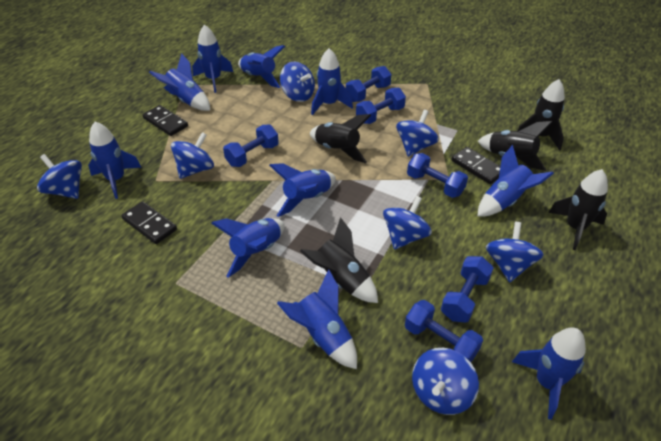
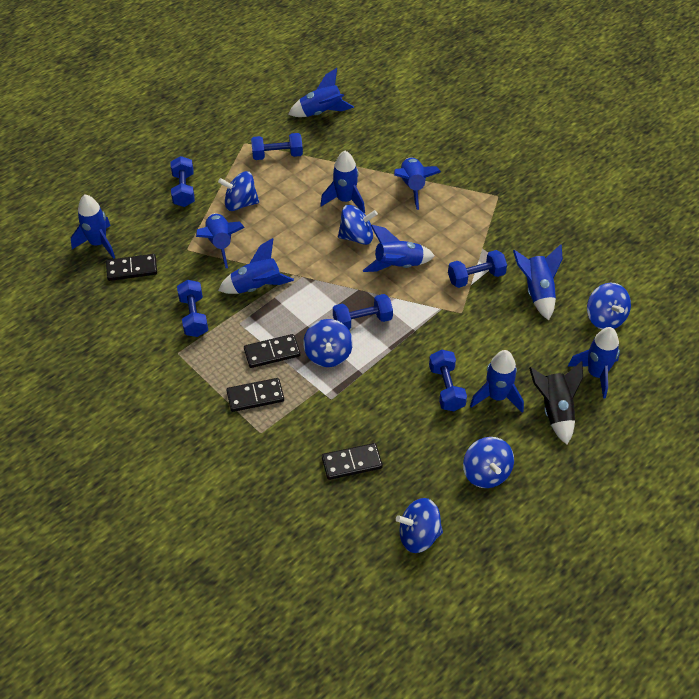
black domino: [121,201,177,244] [142,105,188,136] [452,147,500,184] = 3 -> [106,254,157,281] [227,378,284,412] [244,334,300,368] [322,443,383,480] = 4
black rocket: [300,217,378,303] [310,114,371,163] [478,121,552,171] [517,79,565,151] [548,169,608,250] = 5 -> [529,361,583,445] = 1
blue spinning top: [37,154,82,199] [171,132,214,179] [280,62,315,102] [383,196,432,250] [396,110,439,157] [412,348,479,415] [486,222,544,282] = 7 -> [218,171,259,211] [303,319,353,367] [338,205,378,245] [396,498,443,553] [463,437,514,488] [587,283,631,329] = 6

